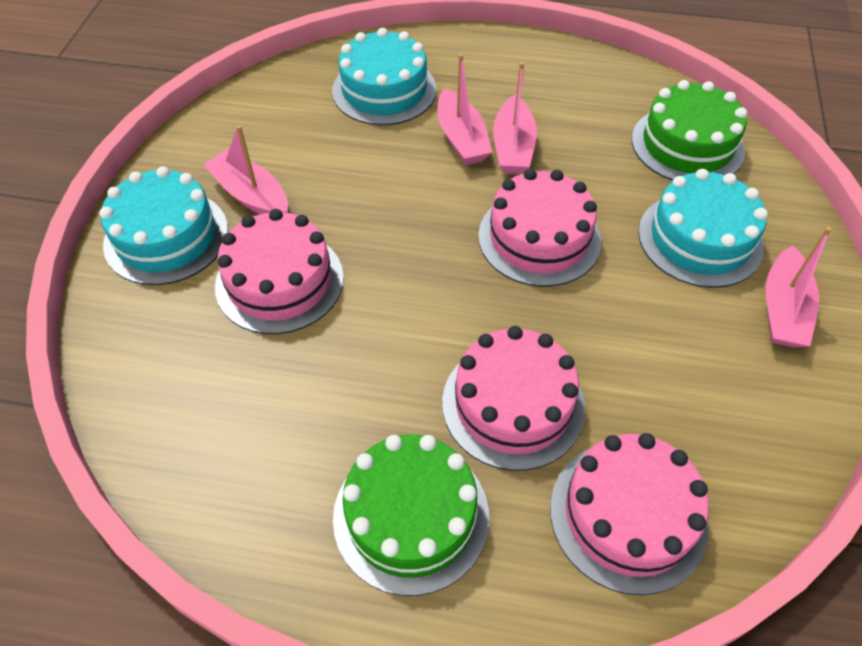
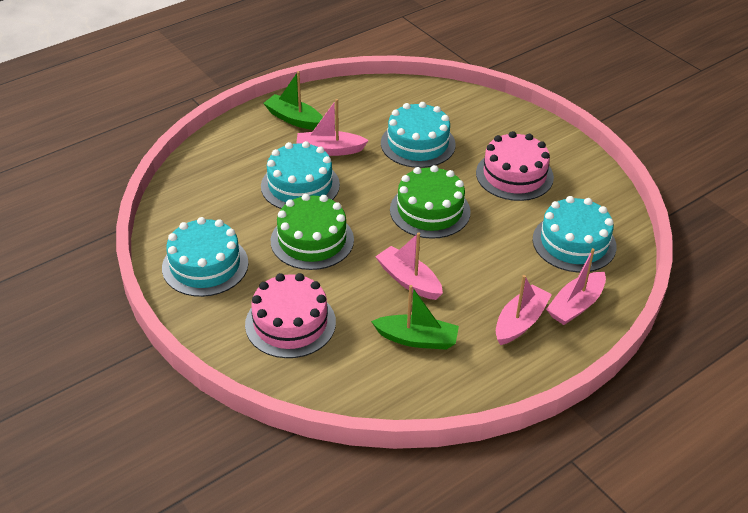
green boat: none = 0 -> [263,71,323,130] [371,285,459,350] = 2
pink cake: [215,209,344,334] [442,326,585,471] [478,169,601,287] [550,433,709,595] = 4 -> [245,273,336,358] [476,131,554,201] = 2
turquoise cake: [99,166,228,285] [332,28,436,125] [638,169,768,288] = 3 -> [162,217,248,297] [261,141,340,209] [381,102,456,168] [533,196,617,272] = 4

